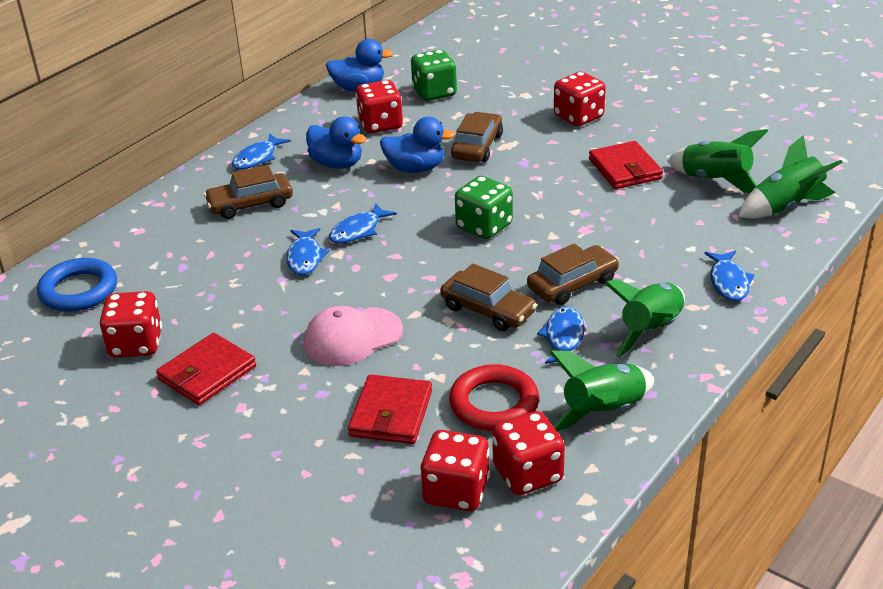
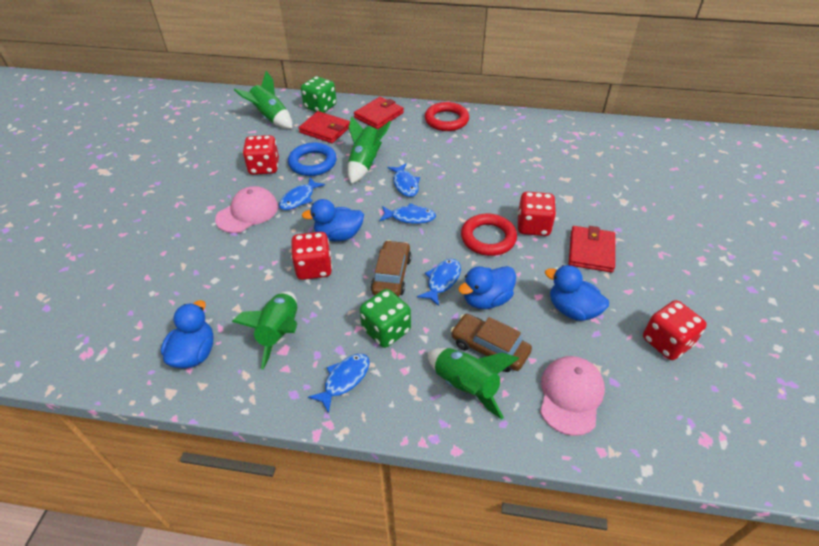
blue duck: [306,116,367,169] [326,39,393,91] [380,117,455,173] = 3 -> [161,300,213,369] [301,199,364,241] [458,266,516,309] [545,265,609,321] = 4
brown car: [204,165,293,219] [440,264,537,331] [451,112,503,162] [527,244,619,305] = 4 -> [371,240,412,297] [451,314,532,372] = 2
pink cap: [304,306,403,366] = 1 -> [215,186,278,233] [540,356,605,436] = 2
red dice: [100,291,162,358] [355,80,403,133] [420,430,490,511] [492,411,565,495] [554,72,606,126] = 5 -> [243,135,279,175] [291,232,332,280] [517,192,556,236] [643,300,707,360] = 4
red ring: [449,364,539,431] = 1 -> [425,102,469,131] [461,214,517,256] = 2

